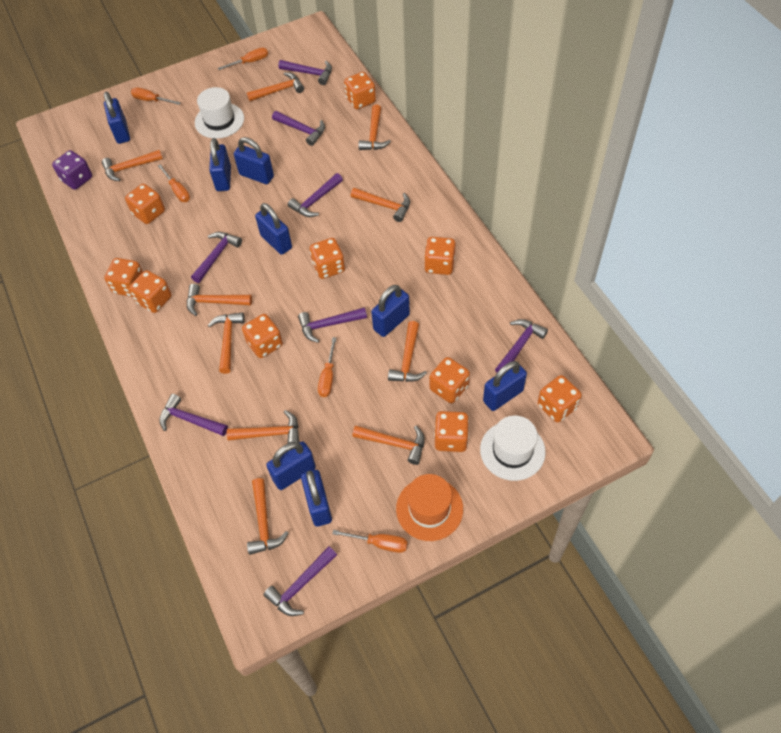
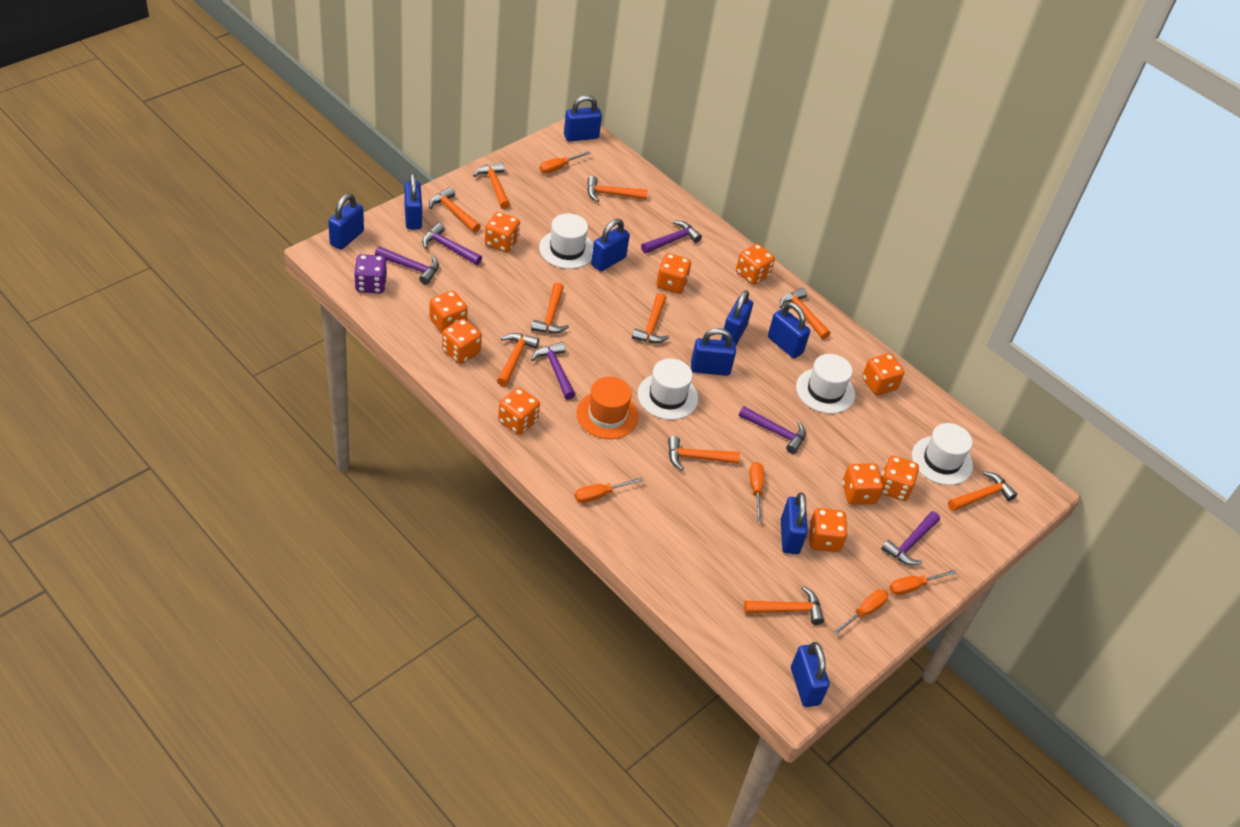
blue padlock: [104,91,130,144] [209,138,231,191] [234,137,274,184] [255,203,292,255] [266,441,316,490] [301,470,332,527] [371,285,410,337] [483,361,527,411] = 8 -> [328,193,364,250] [404,173,422,229] [564,95,602,142] [591,219,630,272] [691,328,736,376] [721,290,753,345] [768,302,810,358] [781,492,808,554] [791,642,830,707] = 9
purple hammer: [159,394,228,436] [191,232,242,283] [263,546,337,616] [272,111,325,146] [278,60,332,85] [288,173,343,217] [298,308,367,343] [495,319,548,372] = 8 -> [375,246,439,285] [422,223,482,265] [531,342,576,400] [641,220,702,253] [739,406,806,454] [881,511,940,565] = 6
white hat: [195,87,244,139] [480,416,546,481] = 2 -> [539,213,594,269] [638,359,698,420] [796,354,855,414] [912,423,973,485] = 4

